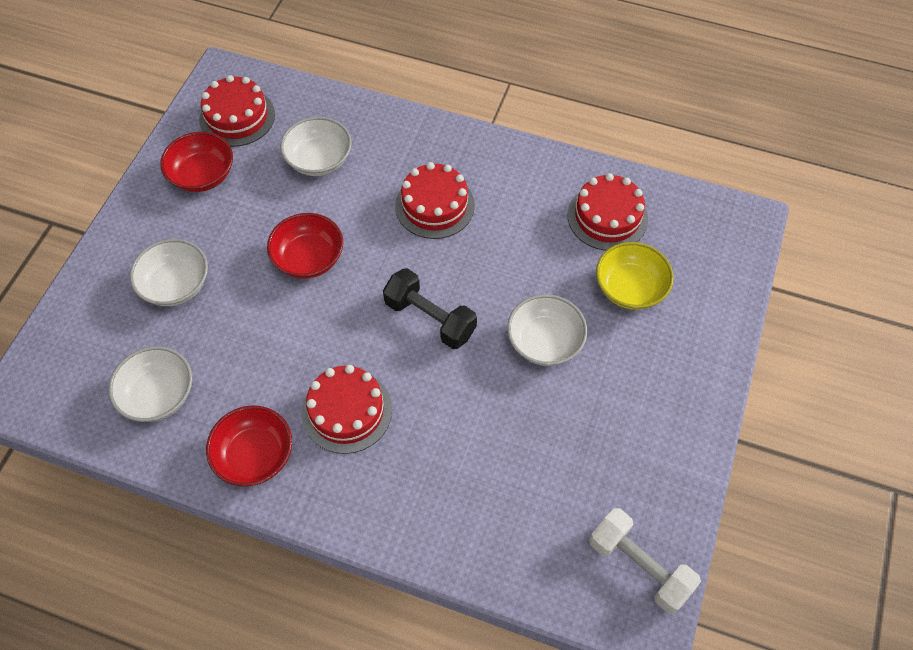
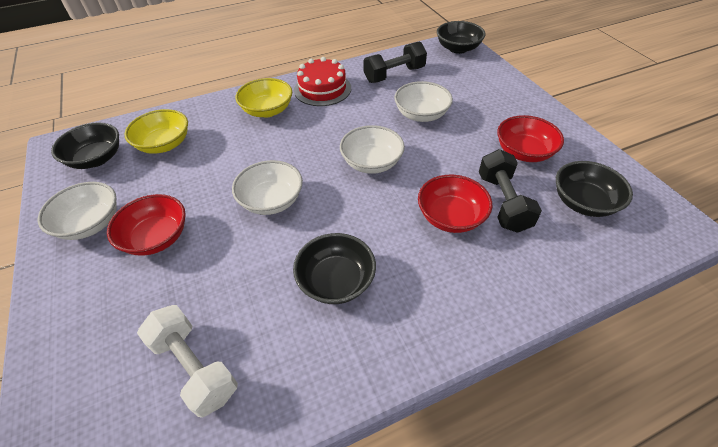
black bowl: none = 0 -> [51,123,119,169] [293,233,376,304] [437,21,486,54] [556,161,633,217] = 4
black dumbbell: [383,268,477,349] = 1 -> [363,41,427,83] [479,149,542,233] = 2
red cake: [199,75,275,147] [302,365,392,454] [395,162,475,239] [568,173,648,251] = 4 -> [294,57,351,106] = 1
yellow bowl: [596,242,674,310] = 1 -> [124,109,188,154] [236,78,292,117] = 2

